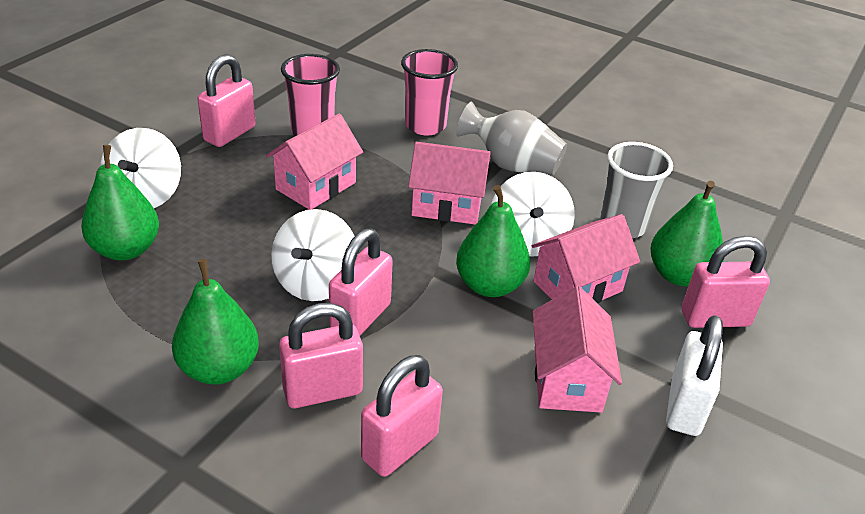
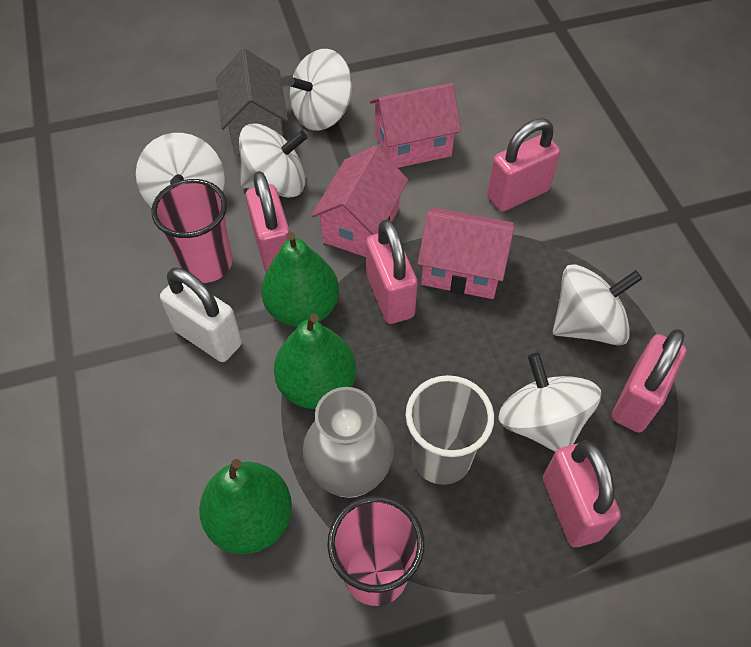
green pear: [81,145,159,260] [172,259,259,385] [456,185,530,297] [650,181,724,286] = 4 -> [199,459,292,554] [261,232,339,327] [274,314,356,409] = 3
grey house: none = 0 -> [216,49,288,154] = 1
pink house: [266,114,363,210] [408,142,491,225] [532,214,640,303] [533,286,622,413] = 4 -> [311,146,408,257] [370,83,461,168] [418,207,514,299] = 3
white spinning top: [100,128,181,208] [271,209,354,301] [491,172,575,257] = 3 -> [136,133,225,208] [239,123,308,198] [288,49,352,131] [498,353,601,452] [553,264,642,346] = 5

